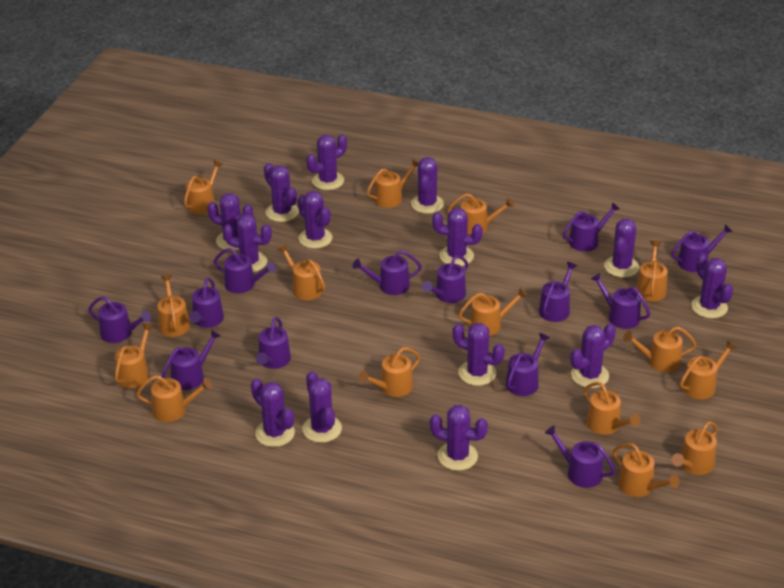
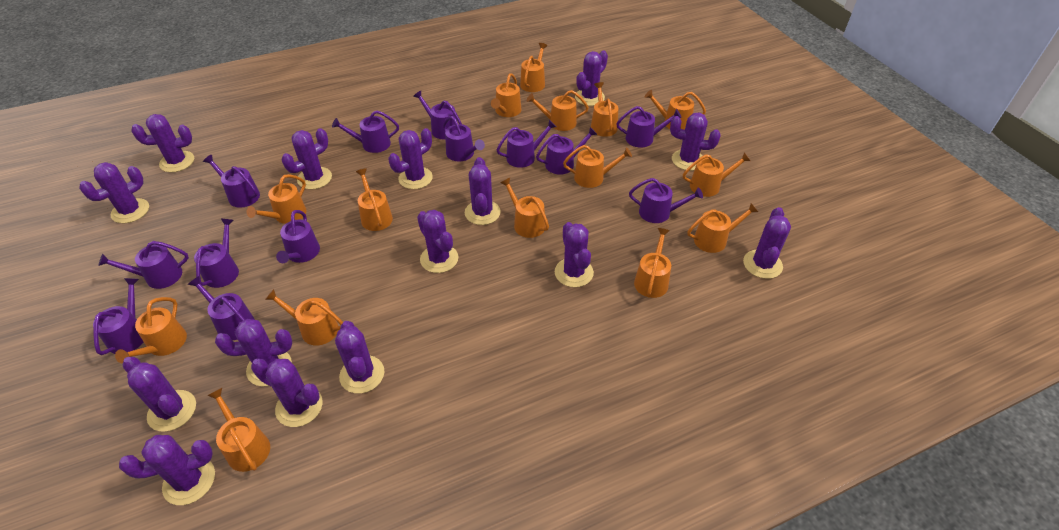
purple cactus: [207,193,253,251] [223,214,272,272] [251,378,295,447] [264,163,299,222] [297,191,332,249] [302,371,342,443] [306,134,347,190] [411,157,444,214] [430,405,488,471] [432,208,483,266] [452,323,505,386] [570,323,616,388] [604,219,639,278] [691,253,733,319] = 14 -> [79,162,149,223] [119,435,215,505] [123,357,196,432] [131,114,194,172] [215,319,292,386] [251,359,323,427] [282,128,332,190] [335,321,385,394] [389,128,433,189] [417,210,458,273] [465,157,501,225] [555,222,594,287] [575,50,608,106] [670,113,721,171] [743,207,791,279] = 15

